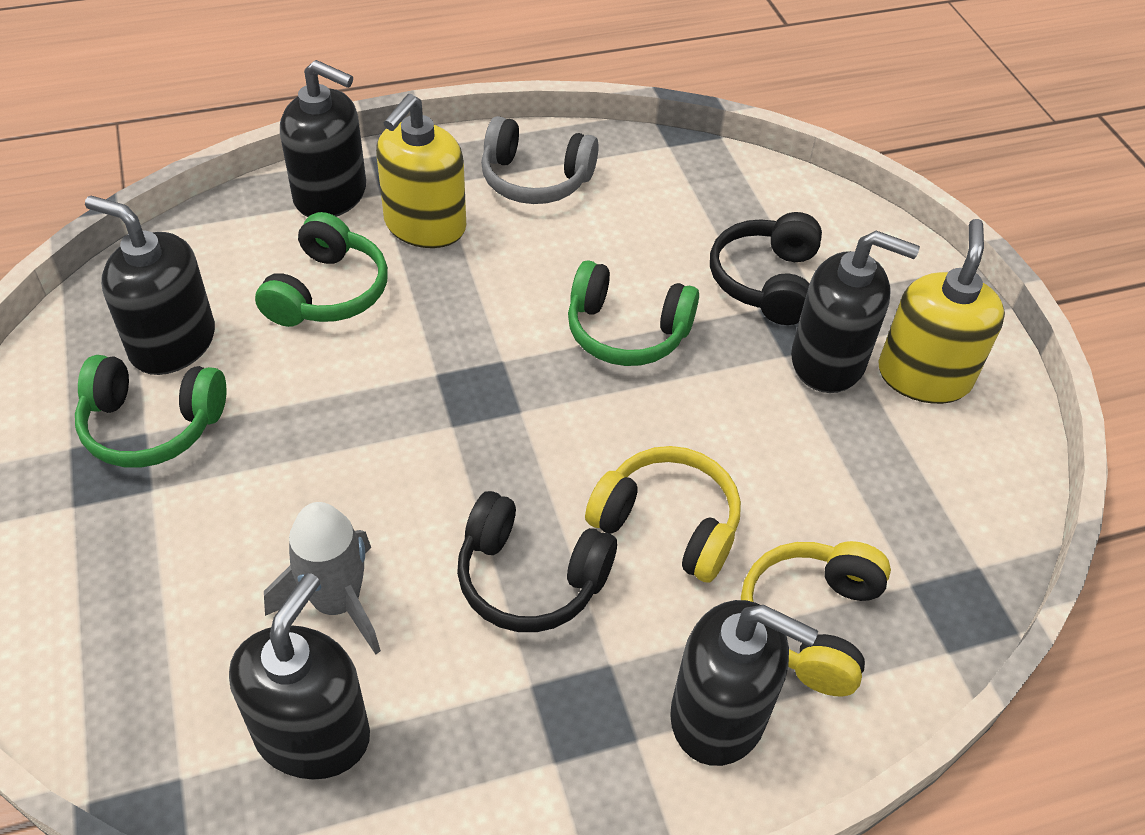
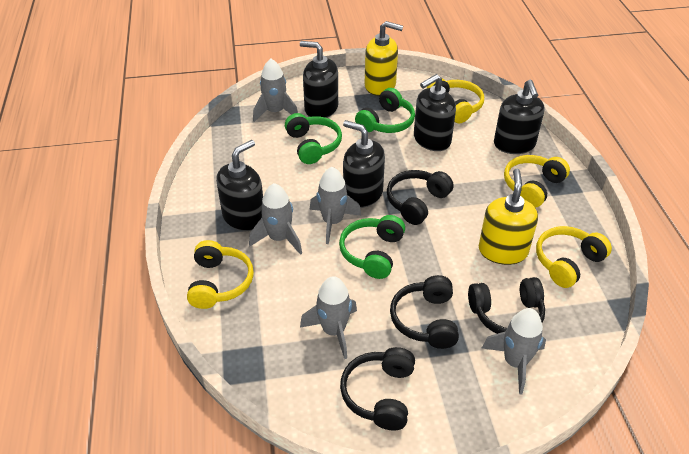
black headphones: [457,491,617,632] [710,212,822,325] = 2 -> [340,347,415,430] [387,170,454,225] [390,275,459,349] [468,277,545,334] = 4
grey headphones: [481,116,599,204] = 1 -> none = 0
grey rocket: [264,502,381,655] = 1 -> [249,183,302,255] [253,59,298,122] [300,276,357,359] [310,167,361,244] [482,308,546,394] = 5
yellow headphones: [585,446,741,583] [741,541,891,696] = 2 -> [187,240,254,309] [427,78,484,123] [504,155,570,208] [536,226,612,288] = 4

